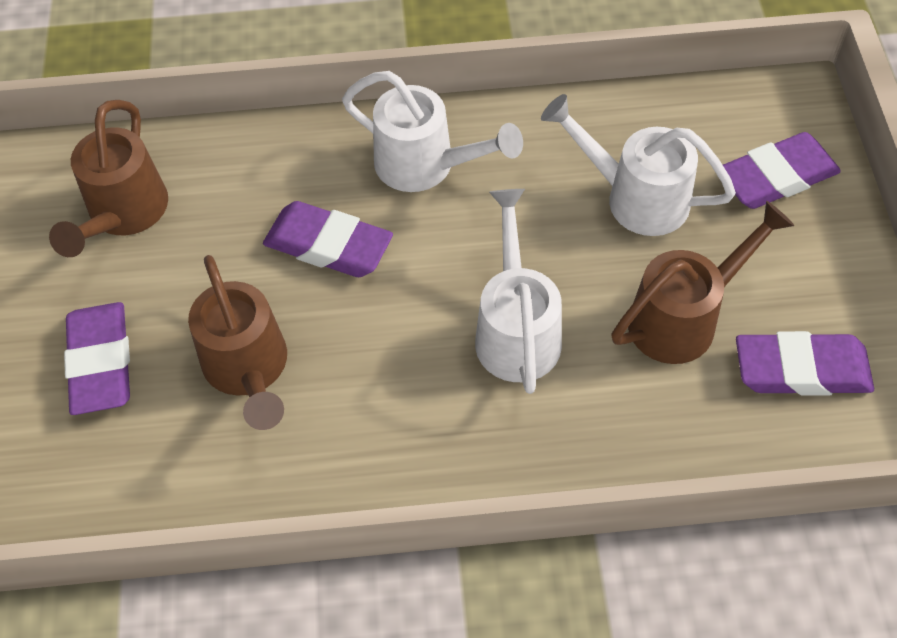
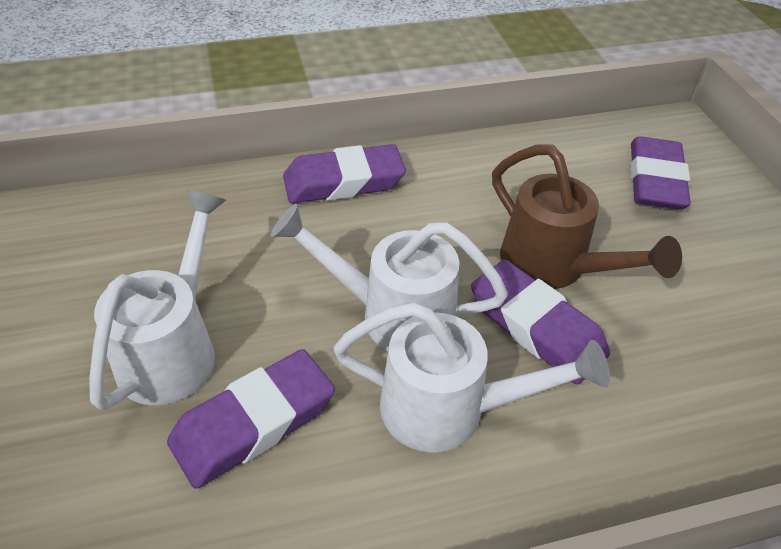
brown watering can: [49,100,168,257] [188,255,287,430] [611,201,794,364] = 3 -> [492,144,682,289] = 1

